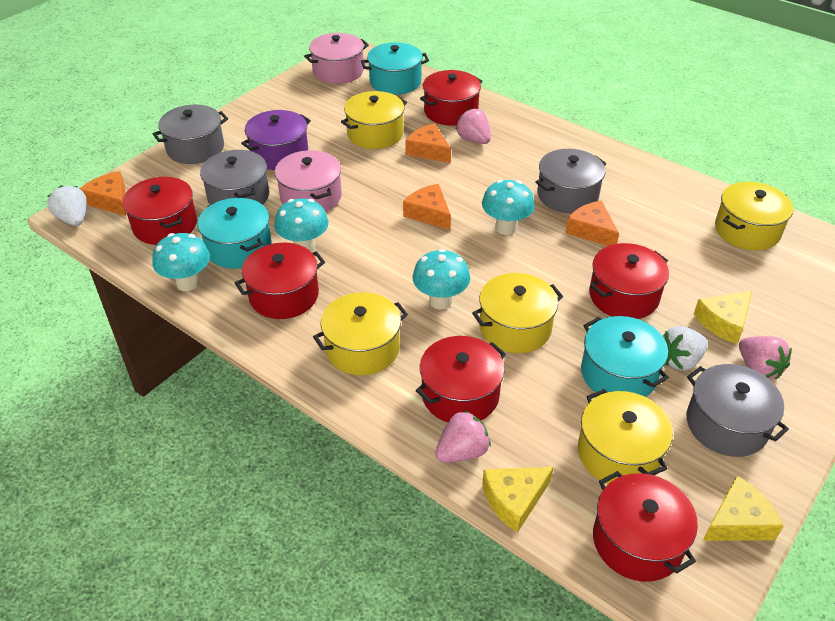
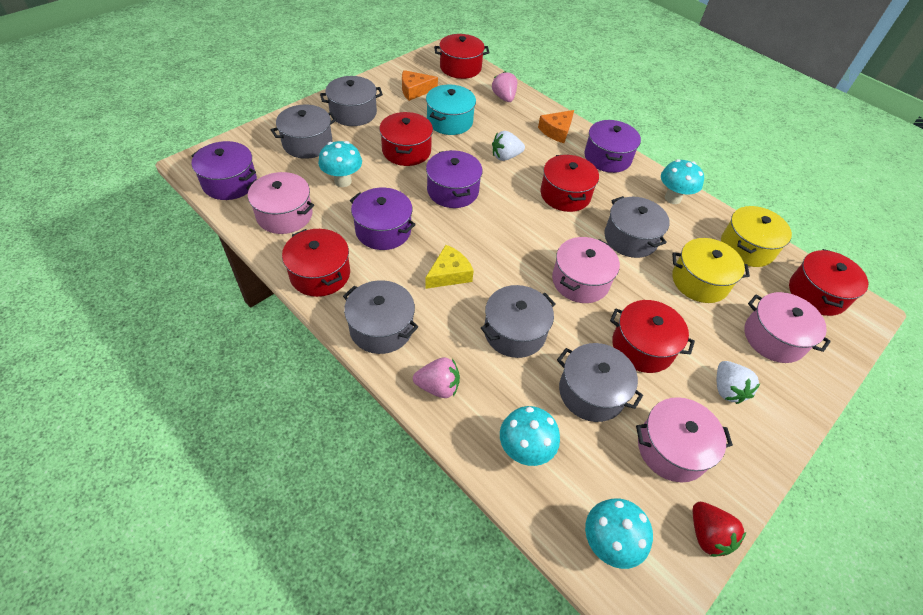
grey pot: [153,105,228,164] [200,150,269,205] [536,149,606,213] [686,364,789,457] = 4 -> [271,105,337,159] [320,76,383,126] [343,280,418,354] [481,285,556,358] [557,343,643,422] [604,196,670,258] = 6
orange cheese: [80,171,126,216] [403,184,451,230] [405,123,451,163] [566,201,619,246] = 4 -> [402,70,438,101] [538,110,574,143] = 2
pink pot: [275,150,342,212] [304,33,369,84] = 2 -> [246,172,314,234] [552,237,620,303] [636,397,733,482] [745,292,831,363] = 4
pink strawberry: [435,410,491,463] [456,108,491,144] [739,336,792,380] = 3 -> [413,357,460,398] [492,71,517,102] = 2
purple pot: [241,110,311,170] = 1 -> [191,141,257,200] [350,188,416,250] [426,150,483,208] [584,120,641,173] = 4
red strawberry: none = 0 -> [693,502,746,557] = 1
turquoise pot: [198,198,272,269] [361,42,429,95] [581,316,669,397] = 3 -> [426,85,476,135] = 1
yellow cheese: [482,467,554,533] [694,291,752,344] [703,476,784,541] = 3 -> [425,245,474,289] = 1
yellow pot: [313,292,408,375] [341,91,407,149] [472,273,563,353] [578,389,673,484] [715,182,794,250] = 5 -> [672,238,750,303] [721,206,792,267] = 2

